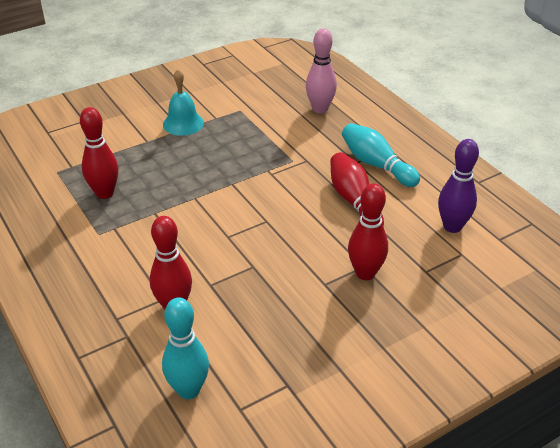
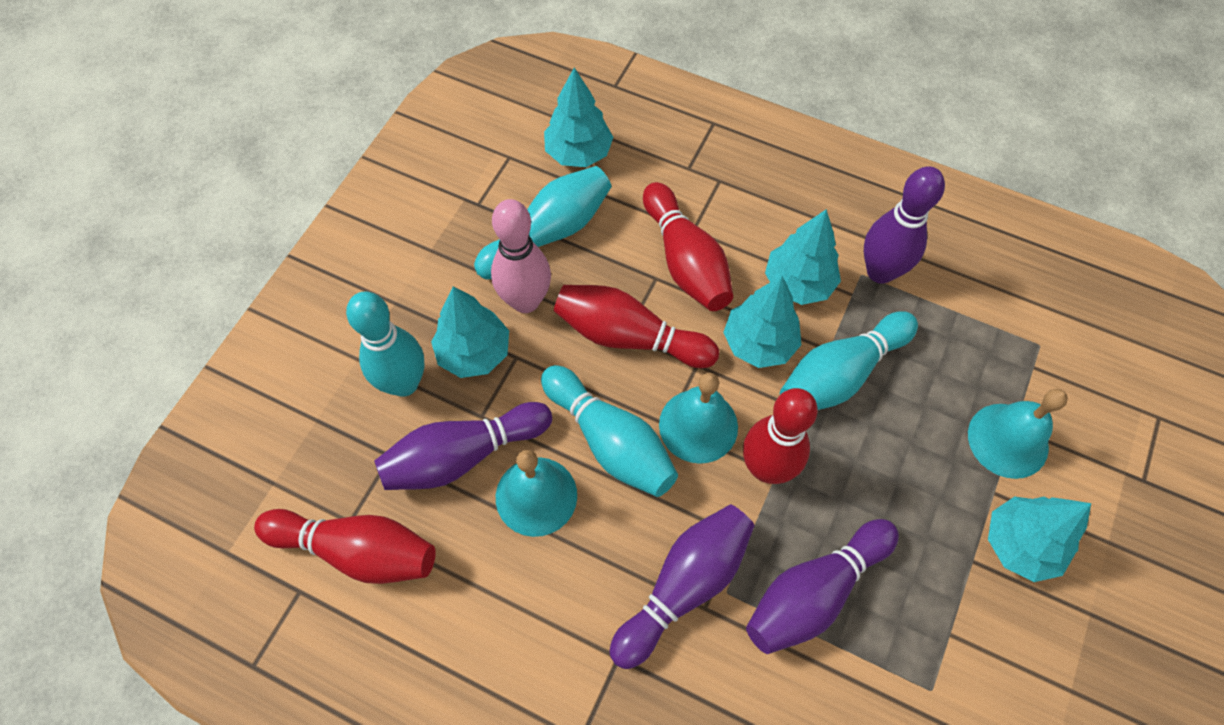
purple bowling pin: [438,139,479,233] = 1 -> [374,402,552,490] [610,504,755,669] [746,519,899,654] [864,166,945,284] = 4
turquoise bell: [163,69,204,136] = 1 -> [496,450,577,537] [659,373,738,464] [968,389,1068,479] = 3
turquoise bowling pin: [162,298,209,399] [342,123,420,187] = 2 -> [346,291,425,397] [474,166,612,280] [541,365,678,497] [780,311,918,410] = 4
turquoise tree: none = 0 -> [431,286,509,378] [544,68,613,167] [723,276,801,368] [765,209,841,305] [988,496,1091,582] = 5

